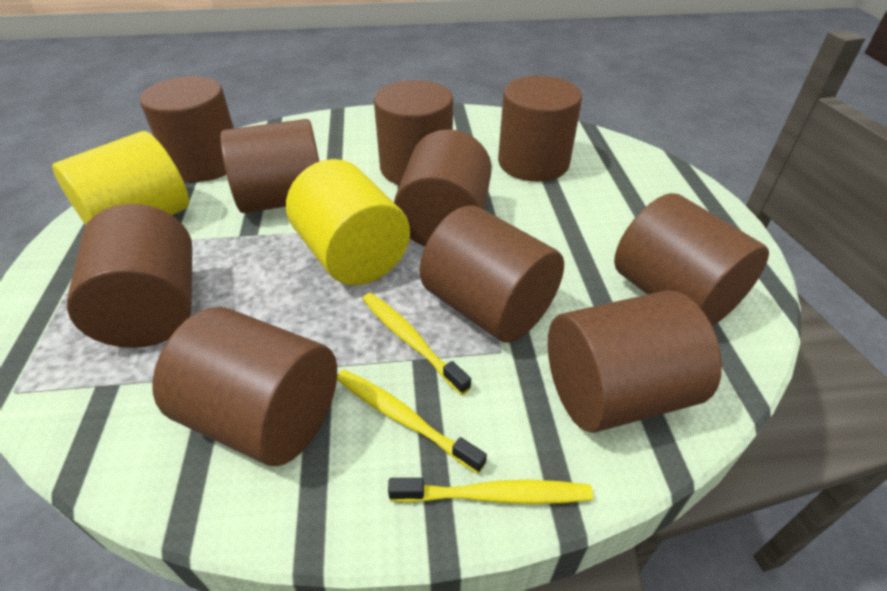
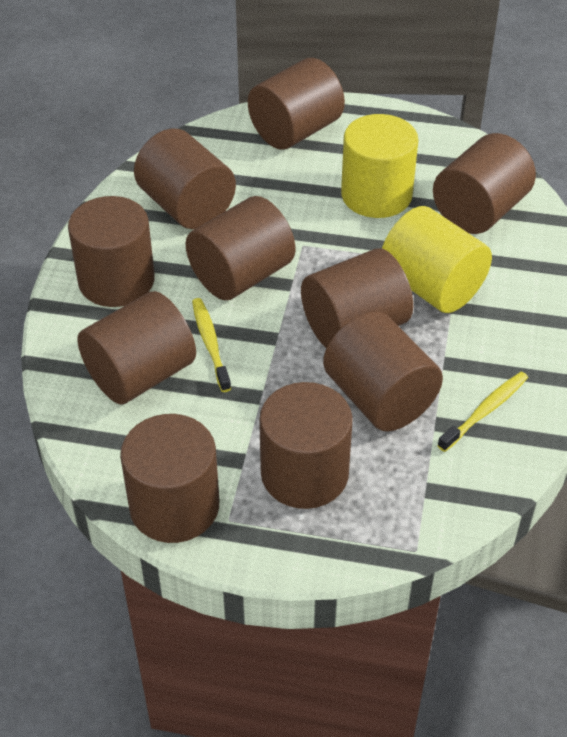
yellow toothbrush: [337,369,487,474] [363,293,471,395] [388,478,593,504] = 3 -> [192,298,231,392] [437,372,528,452] = 2

